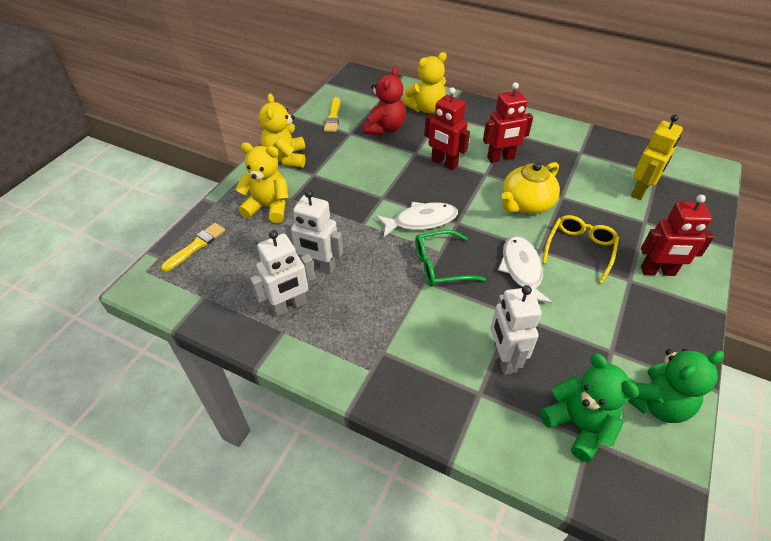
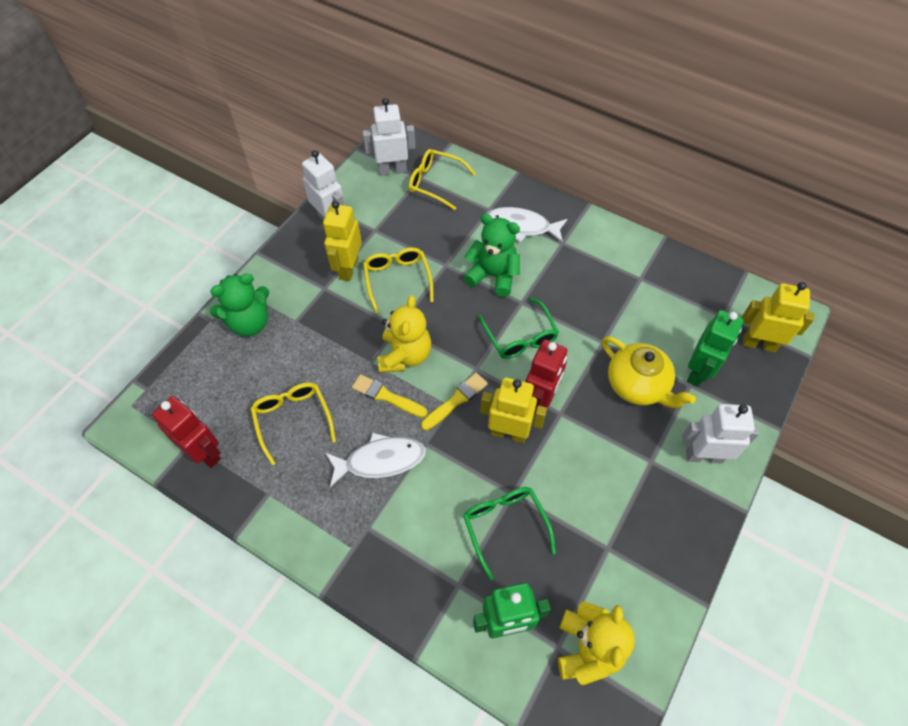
green glasses: [415,230,486,287] = 1 -> [463,487,556,580] [478,298,559,359] = 2
green robot: none = 0 -> [473,583,551,639] [687,310,743,387] = 2
red robot: [424,87,470,170] [483,82,533,163] [641,195,714,276] = 3 -> [152,396,221,468] [526,340,567,414] = 2
red teddy bear: [363,67,406,135] = 1 -> none = 0
yellow glasses: [542,215,619,283] = 1 -> [250,382,336,465] [363,247,434,313] [409,149,476,210] = 3
yellow robot: [631,114,683,200] = 1 -> [323,201,362,281] [480,377,547,443] [742,282,814,353] = 3
yellow teddy bear: [235,142,288,223] [259,93,305,168] [403,52,447,113] = 3 -> [378,296,431,373] [558,601,635,685] = 2

